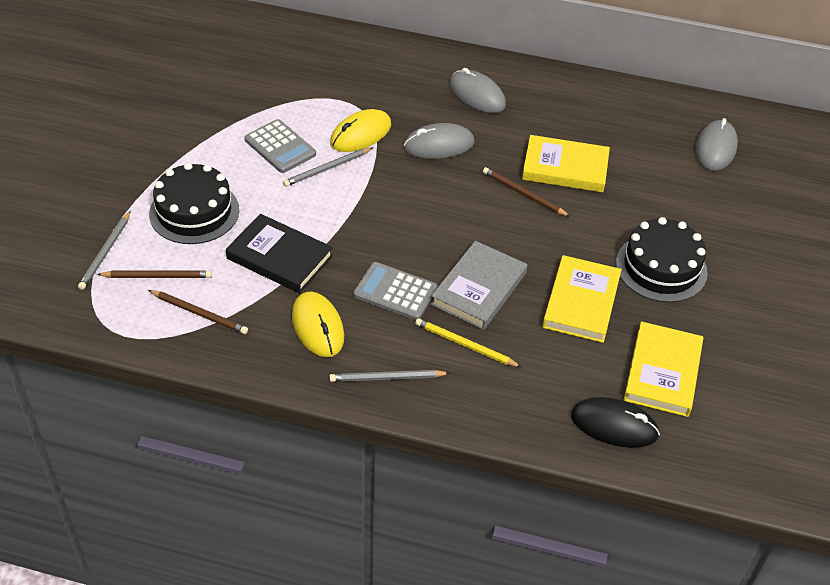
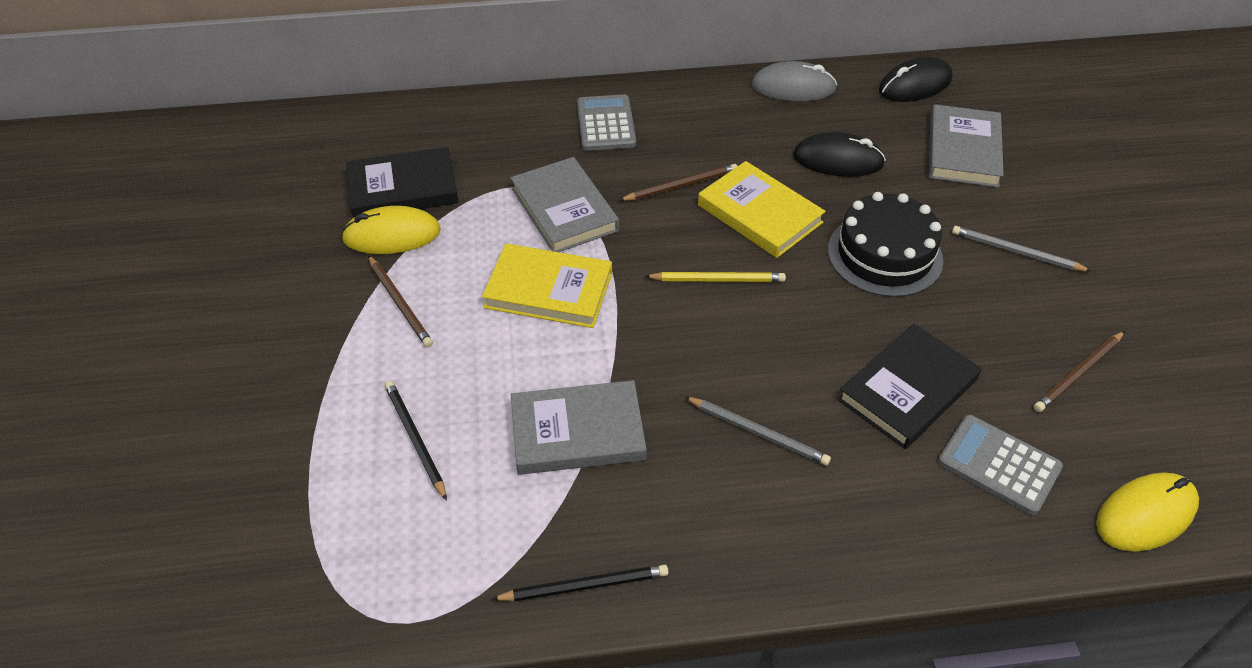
black book: [226,214,333,293] = 1 -> [346,147,459,218] [838,324,982,449] = 2
black cake: [149,163,239,244] [616,217,708,302] = 2 -> [828,192,943,297] = 1
black mouse: [571,397,660,448] = 1 -> [793,132,886,177] [879,57,953,102] = 2
black pencil: none = 0 -> [384,381,447,501] [492,564,668,601] = 2
grey book: [431,241,527,330] = 1 -> [511,157,619,252] [511,380,646,475] [929,104,1004,188] = 3
grey mouse: [403,123,474,159] [449,68,506,113] [695,118,738,171] = 3 -> [751,61,837,101] = 1
grey pencil: [78,211,131,290] [283,148,373,187] [329,370,450,382] = 3 -> [685,397,831,466] [952,226,1091,271] = 2
yellow book: [522,135,610,192] [543,255,621,343] [624,322,703,417] = 3 -> [482,243,612,328] [698,161,826,258] = 2

